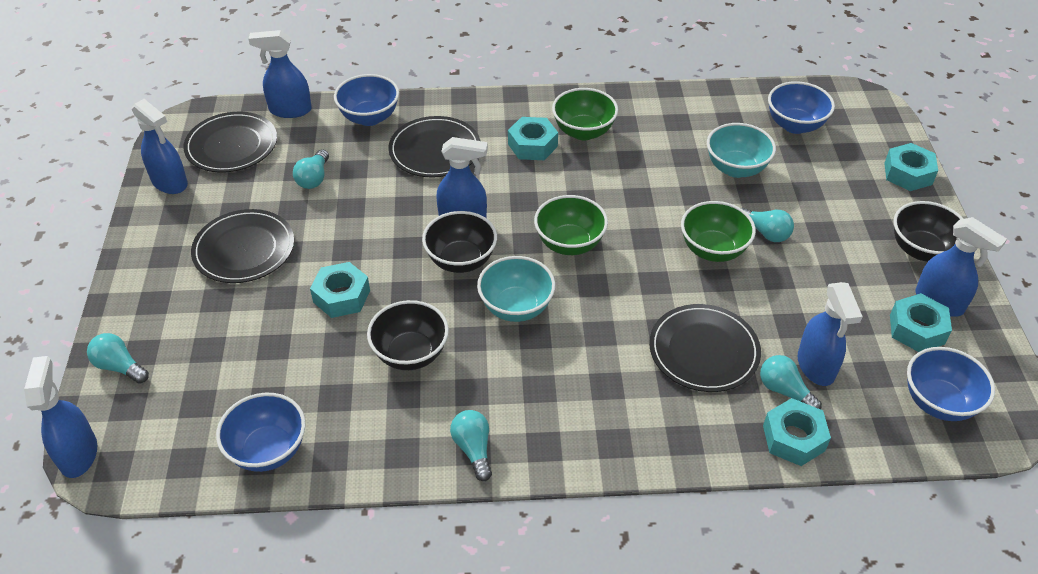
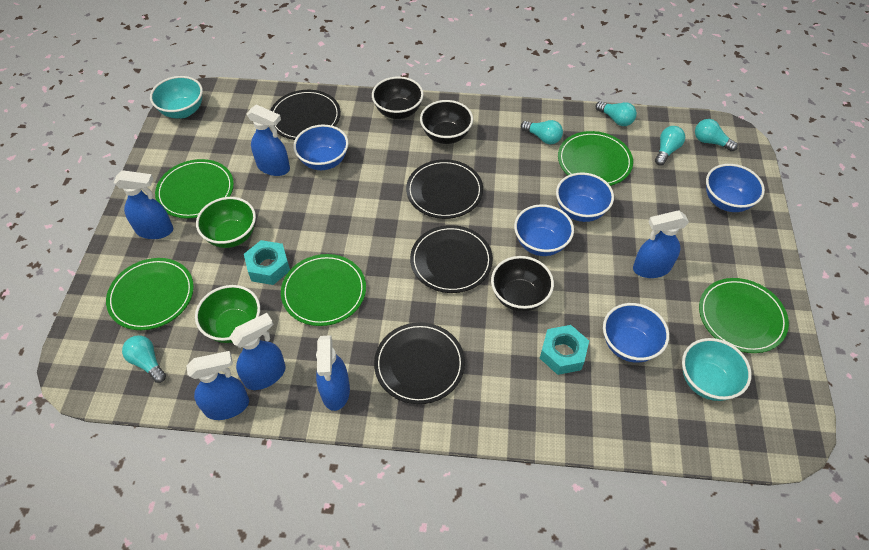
blue bowl: [216,393,305,472] [334,74,399,126] [768,81,835,134] [907,347,995,421] = 4 -> [293,125,348,170] [514,204,574,256] [556,173,614,222] [603,303,669,363] [706,164,765,212] = 5
green bowl: [534,195,608,255] [552,88,618,140] [681,201,756,262] = 3 -> [195,285,260,343] [196,197,256,248] = 2
green plate: none = 0 -> [106,258,194,330] [155,159,234,219] [281,254,366,326] [558,131,633,186] [699,278,789,353] = 5
turquoise nut: [310,262,370,318] [508,117,558,160] [763,398,831,466] [884,143,938,191] [890,293,952,352] = 5 -> [244,240,290,285] [540,325,589,375] = 2

